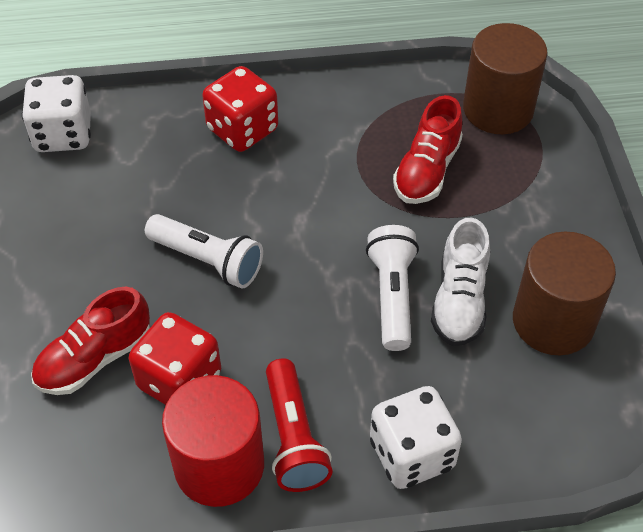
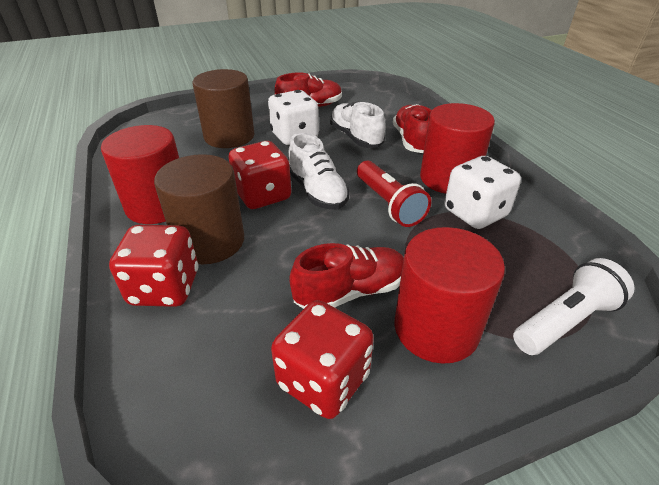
red cylinder: [162,375,264,507] = 1 -> [101,125,179,224] [394,227,505,364] [420,103,495,194] = 3
red dice: [129,312,221,405] [202,66,278,152] = 2 -> [109,225,199,307] [229,141,291,209] [271,300,374,419] = 3
red shoe: [31,287,150,395] [393,95,463,204] = 2 -> [274,72,342,107] [289,243,404,309] [393,104,432,153] = 3
white flashlight: [145,214,263,288] [366,225,419,351] = 2 -> [513,258,634,355] = 1
white shoe: [431,217,490,346] = 1 -> [289,133,350,210] [330,101,385,148] = 2

